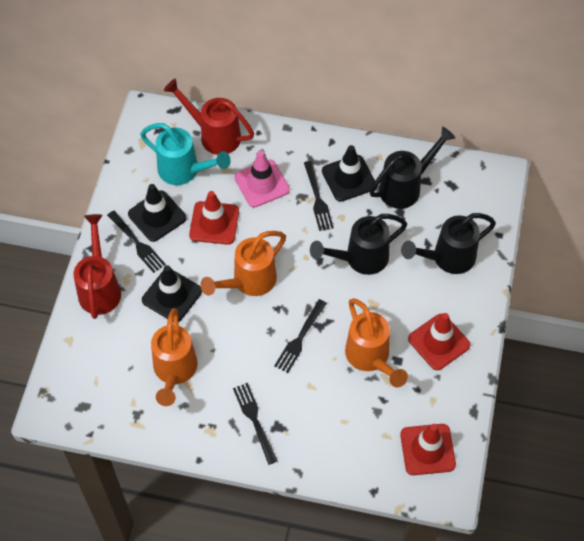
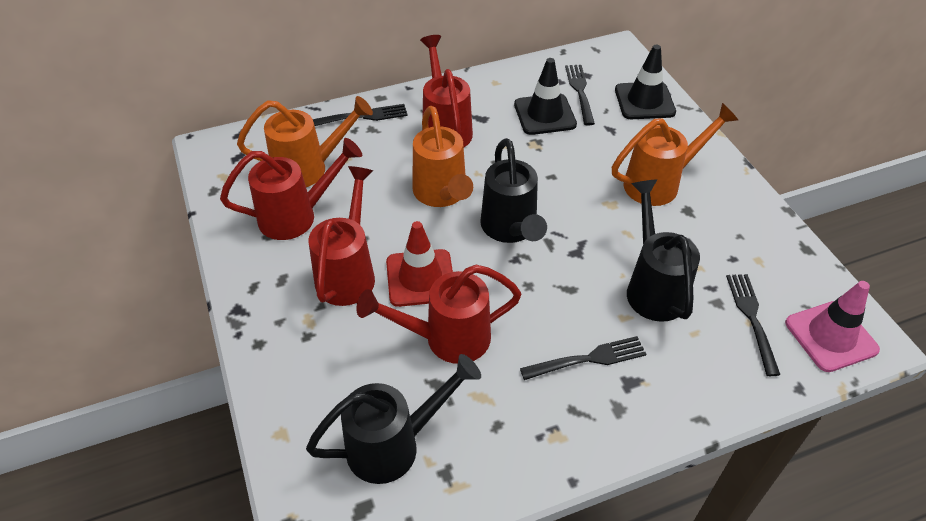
black traffic cone: [128,184,186,242] [142,265,202,322] [322,145,375,202] = 3 -> [514,58,577,135] [615,45,676,119] = 2
red traffic cone: [189,191,239,245] [400,424,456,475] [408,313,470,370] = 3 -> [386,221,453,307] = 1
red watering can: [74,214,121,319] [164,78,254,155] = 2 -> [220,138,362,240] [309,166,375,306] [356,265,521,364] [420,35,473,147] = 4
turquoise watering can: [140,123,231,185] = 1 -> none = 0

